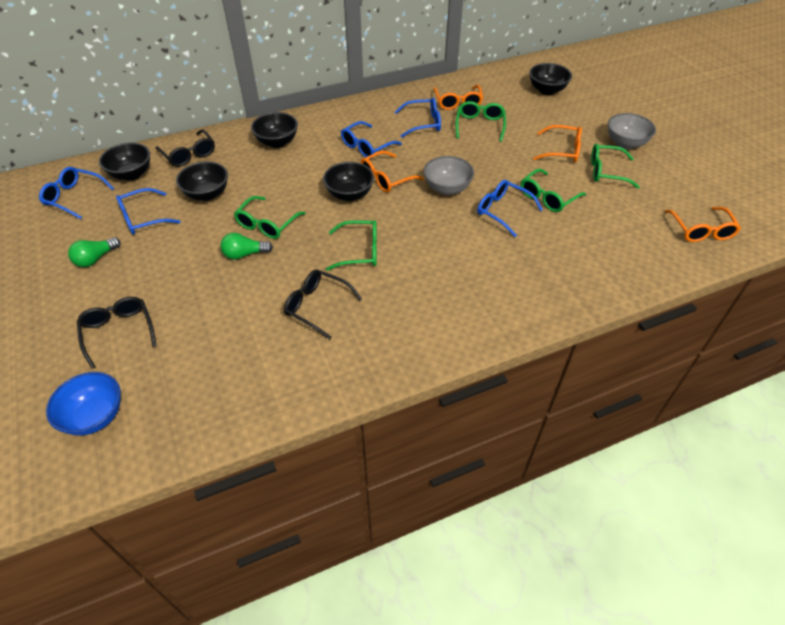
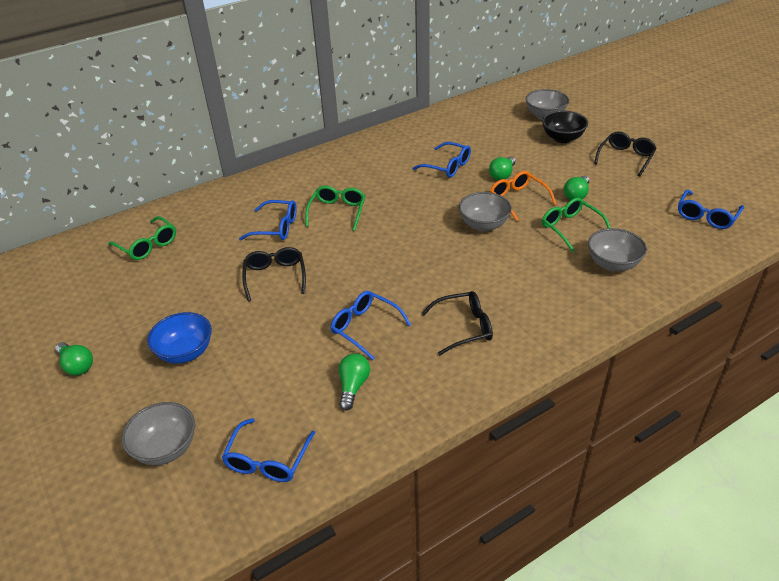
black bowl: [99,143,150,181] [176,161,228,201] [251,112,298,148] [323,162,374,201] [529,63,572,95] = 5 -> [542,111,588,143] = 1
green glasses: [234,196,306,239] [326,220,377,271] [456,101,506,142] [521,169,586,212] [591,144,640,189] = 5 -> [109,216,176,260] [305,186,365,231] [542,198,611,252] = 3
green light bulb: [68,237,121,267] [220,233,273,260] = 2 -> [55,342,93,375] [339,353,370,410] [489,157,516,180] [564,176,590,200] = 4
grey bowl: [423,156,474,195] [608,113,656,149] = 2 -> [121,402,195,465] [459,192,512,231] [526,89,569,120] [588,228,647,272] = 4
orange glasses: [361,151,424,192] [434,85,483,110] [533,125,582,162] [665,207,741,242] = 4 -> [490,171,556,221] = 1

